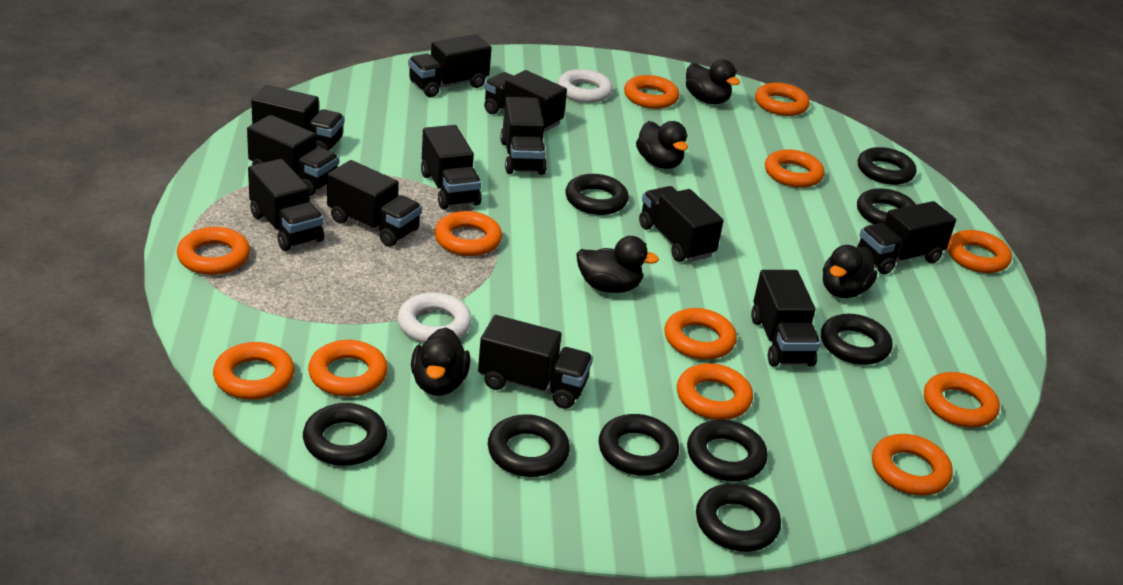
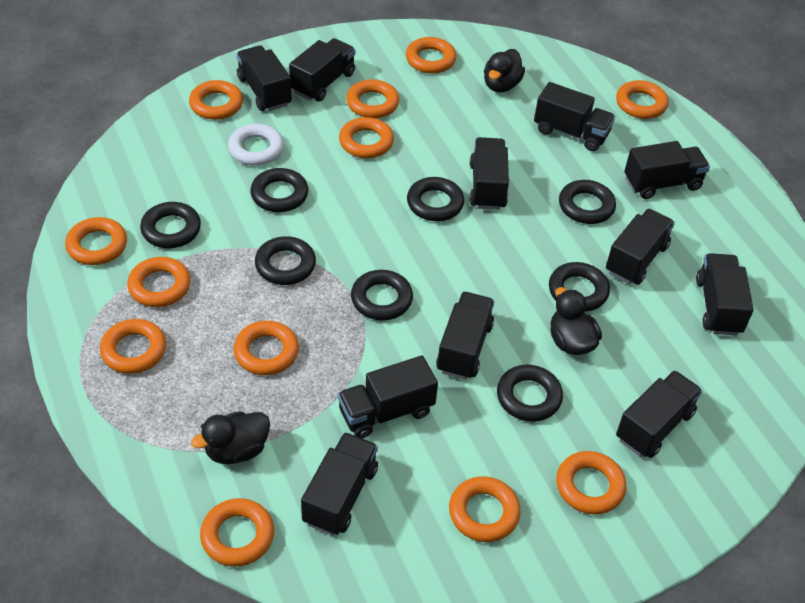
black duck: [411,327,470,396] [576,236,659,293] [636,121,688,169] [686,59,740,104] [823,245,877,298] = 5 -> [191,411,270,464] [484,49,525,92] [550,287,602,355] = 3
black ring: [303,403,387,466] [488,414,570,477] [565,174,629,215] [599,414,679,476] [687,420,768,481] [696,484,781,552] [821,314,892,365] [857,188,916,224] [858,147,916,185] = 9 -> [140,202,201,248] [250,168,308,212] [255,236,316,285] [351,270,413,320] [407,177,464,221] [497,365,563,422] [549,262,610,312] [559,180,616,224] = 8
black truck: [247,115,339,196] [248,159,324,251] [251,85,344,151] [327,160,422,247] [408,34,492,97] [421,125,481,209] [478,315,593,409] [484,70,567,131] [500,97,547,175] [639,186,724,262] [751,270,821,367] [857,201,956,274] = 12 -> [236,45,292,111] [289,38,355,102] [301,432,378,535] [338,355,438,438] [436,292,494,380] [470,137,509,210] [534,82,615,151] [606,209,675,285] [616,370,703,458] [624,141,710,199] [696,253,754,335] = 11
white ring: [397,292,472,343] [558,69,613,103] = 2 -> [228,124,284,166] = 1

